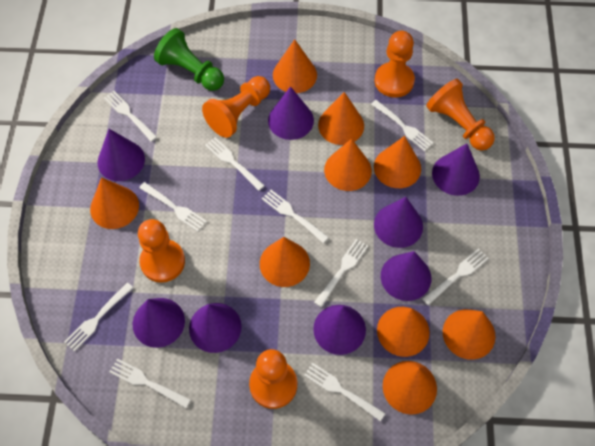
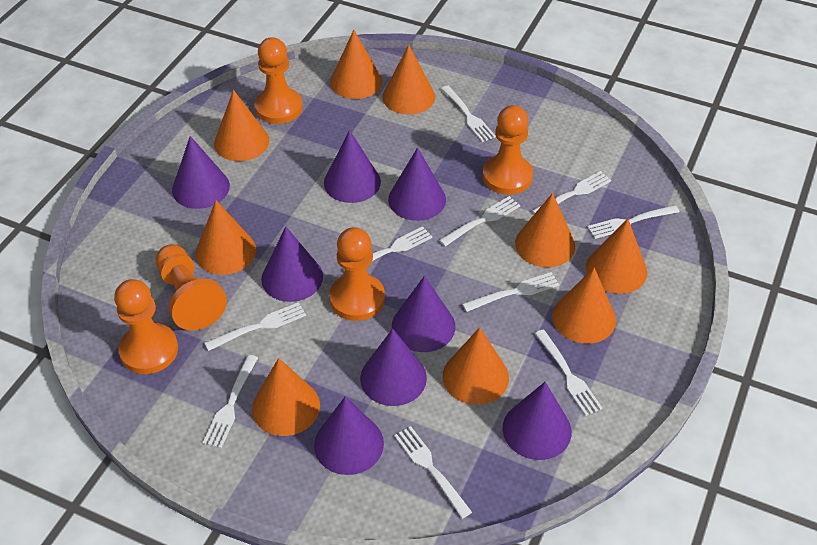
green pawn: [154,28,224,91] = 1 -> none = 0

